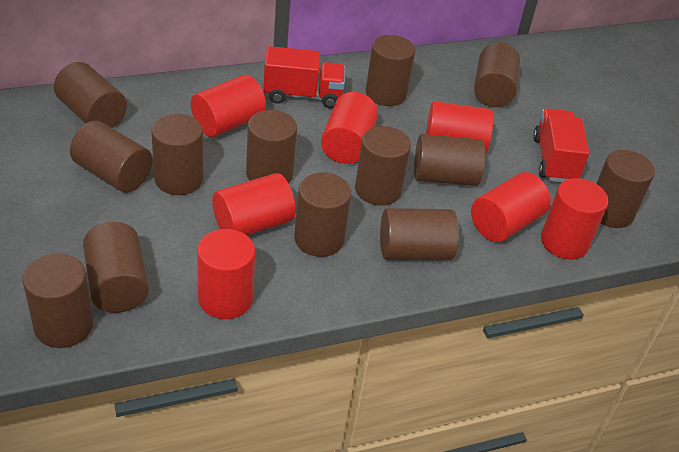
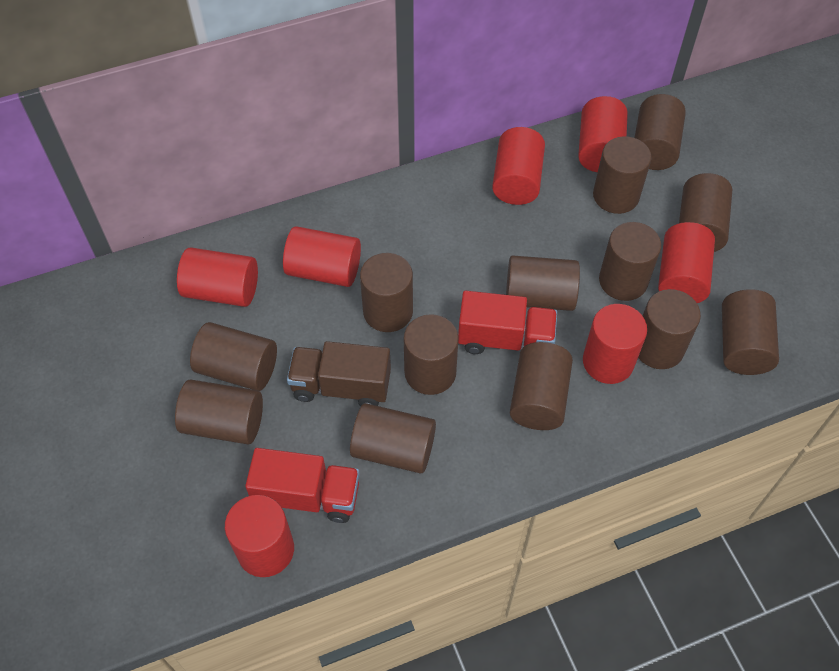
brown truck: none = 0 -> [287,341,391,406] = 1

